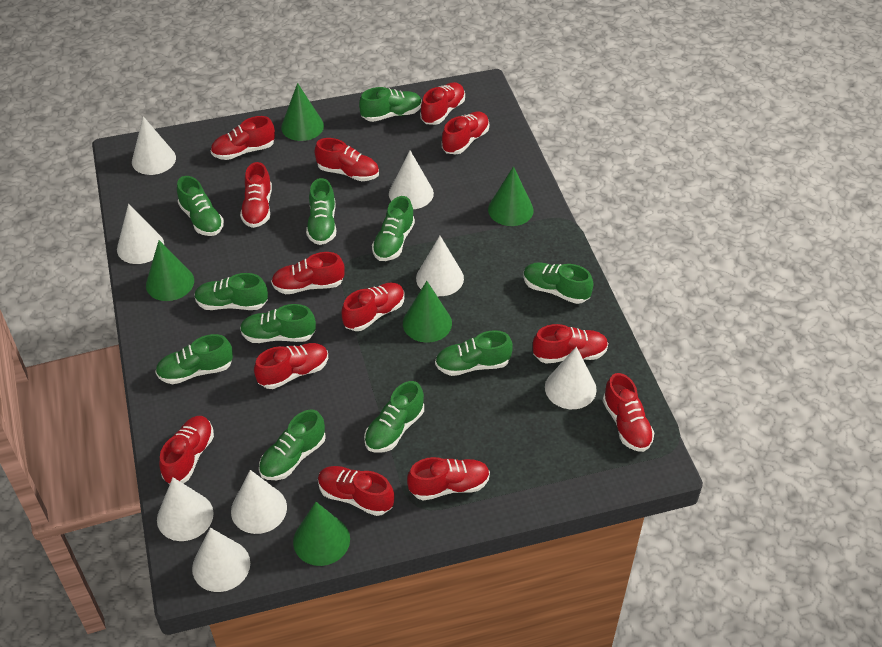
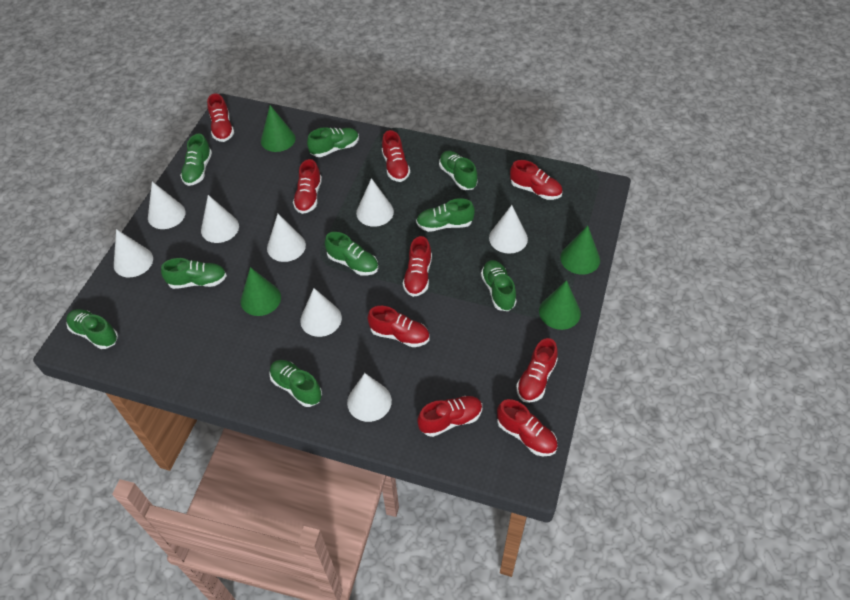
green cone: [146,240,194,301] [281,83,324,141] [293,502,350,566] [403,281,452,343] [488,166,534,226] = 5 -> [241,267,281,316] [261,105,295,152] [539,280,581,330] [560,226,600,275] = 4
green shoe: [155,334,233,384] [177,176,224,236] [194,273,268,310] [240,304,316,343] [259,410,326,480] [306,178,336,245] [359,87,422,122] [364,381,424,453] [372,196,415,261] [435,330,513,376] [523,262,594,304] = 11 -> [66,309,118,349] [161,258,227,289] [180,134,212,186] [269,360,322,407] [307,127,359,157] [325,232,378,276] [416,198,475,232] [439,151,478,190] [481,260,517,311] = 9
red shoe: [159,416,214,484] [211,116,275,160] [240,162,272,228] [254,343,328,389] [271,252,345,294] [314,138,379,181] [318,466,395,516] [341,282,405,331] [407,457,490,500] [420,82,465,125] [442,112,489,155] [533,324,608,363] [603,373,654,452] = 13 -> [207,94,234,142] [293,159,322,214] [367,306,429,347] [382,130,410,182] [403,236,432,297] [417,396,482,437] [497,399,558,456] [510,160,563,200] [516,338,558,403] = 9

